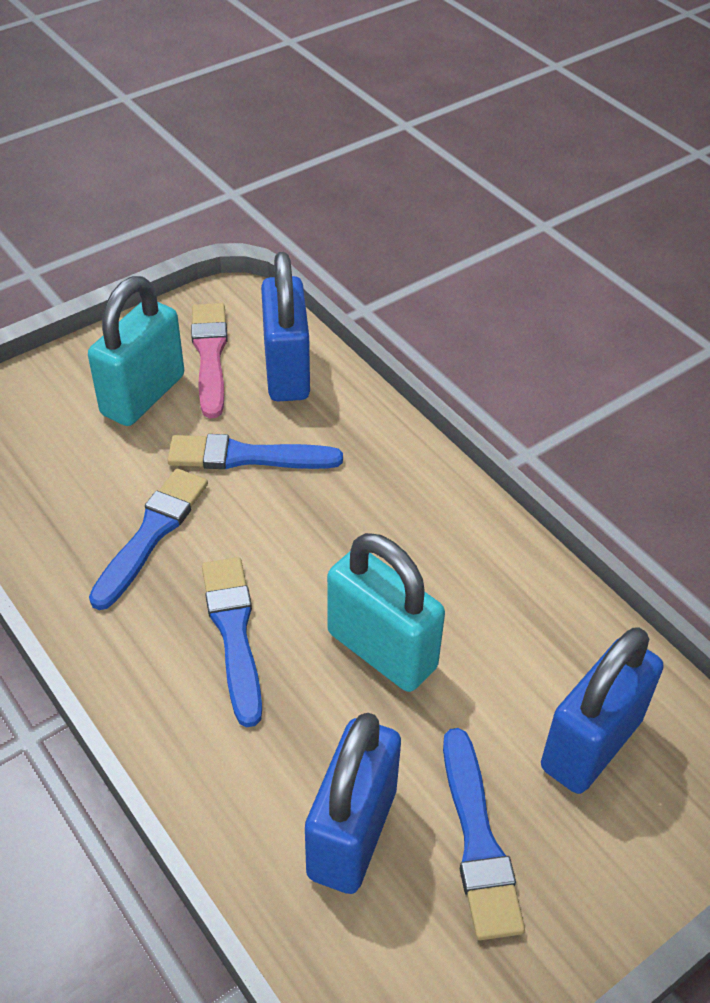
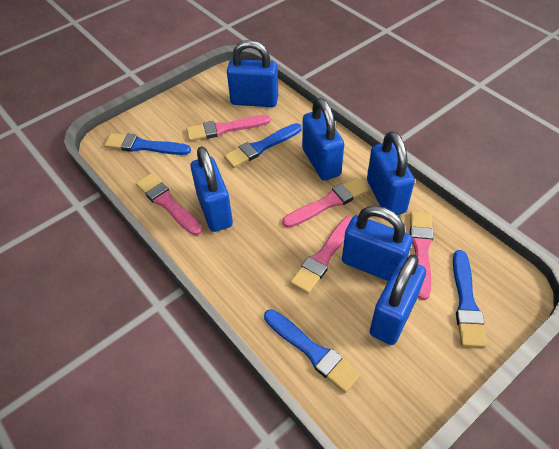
blue padlock: [261,252,310,401] [305,713,401,894] [541,627,664,794] = 3 -> [191,147,233,232] [227,40,278,107] [302,98,344,181] [342,206,413,281] [367,131,415,215] [370,254,426,345] = 6
pink brush: [191,303,228,418] = 1 -> [136,174,202,235] [186,115,271,141] [282,177,369,228] [290,216,353,294] [410,211,434,300] = 5
turquoise padlock: [88,276,184,426] [327,533,445,692] = 2 -> none = 0

